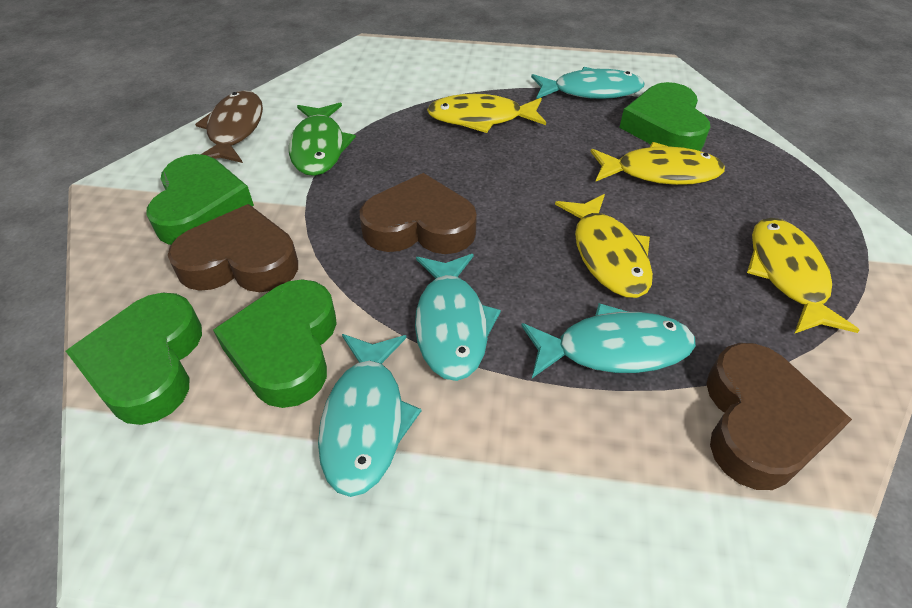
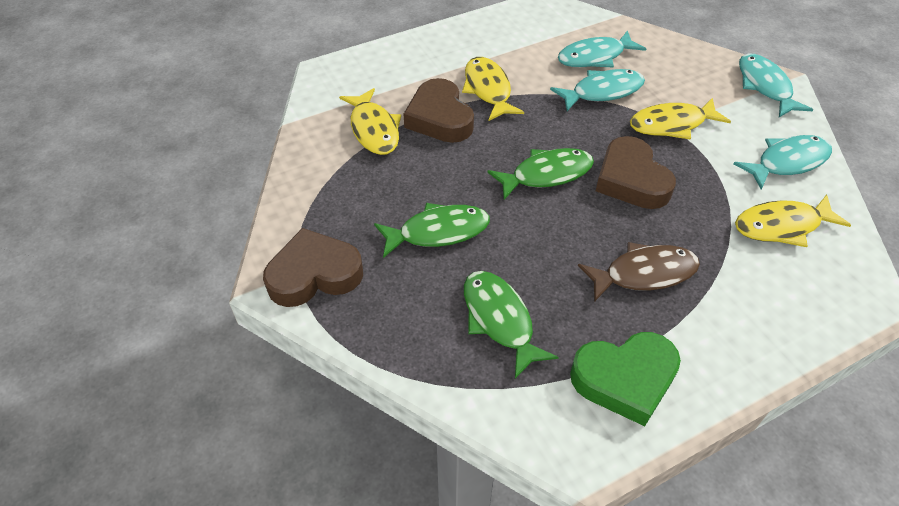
green fish: [289,103,356,176] = 1 -> [374,203,490,258] [464,271,559,379] [487,148,594,200] = 3
green heart: [66,293,202,425] [146,154,254,245] [213,279,337,408] [619,82,710,151] = 4 -> [570,332,681,426] = 1

